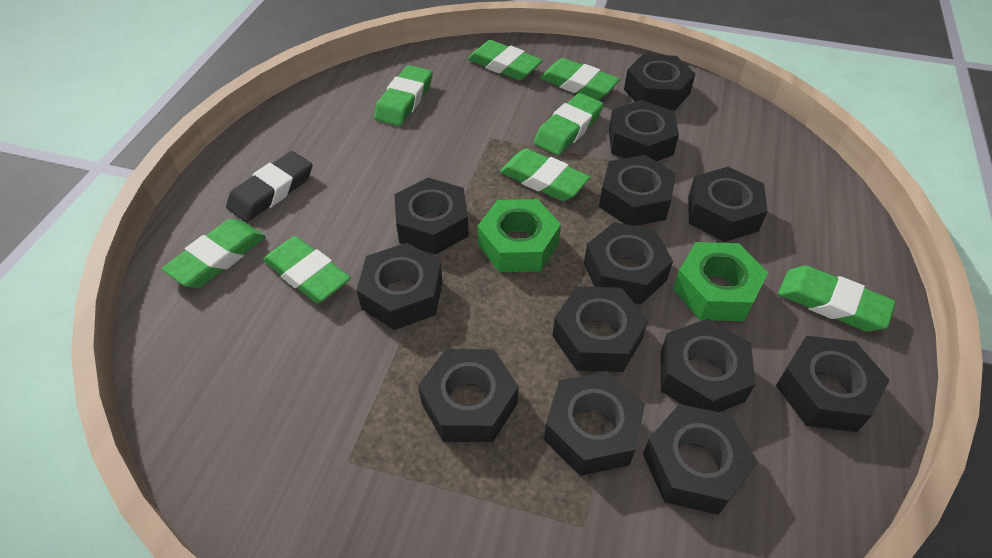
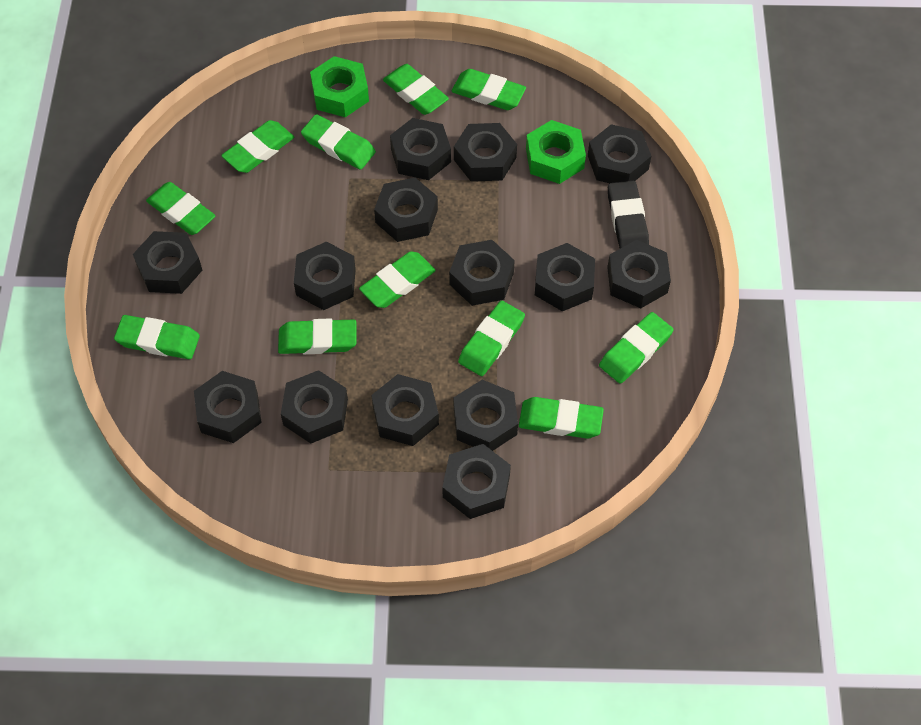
black nut: [356,243,442,330] [395,178,469,255] [418,349,519,442] [544,371,645,476] [553,286,648,372] [584,222,673,304] [599,155,676,226] [609,100,679,162] [624,54,695,110] [643,404,758,515] [661,319,755,412] [688,167,768,242] [776,336,889,432] = 13 -> [133,231,202,294] [194,371,262,443] [281,370,348,443] [294,241,356,310] [371,374,439,446] [374,178,438,242] [390,118,451,180] [442,444,511,519] [449,240,515,306] [454,123,517,182] [454,380,518,451] [535,243,595,311] [588,124,651,183] [607,240,671,308] = 14
green eraser: [162,219,265,288] [263,236,351,303] [374,65,433,126] [468,40,543,80] [500,149,590,201] [534,93,604,155] [540,58,620,100] [778,266,896,331] = 8 -> [114,315,200,359] [146,182,216,235] [221,120,294,173] [278,318,356,354] [301,114,376,170] [359,251,436,308] [383,64,449,115] [452,69,526,110] [458,301,525,376] [519,397,604,439] [599,312,673,384] = 11

